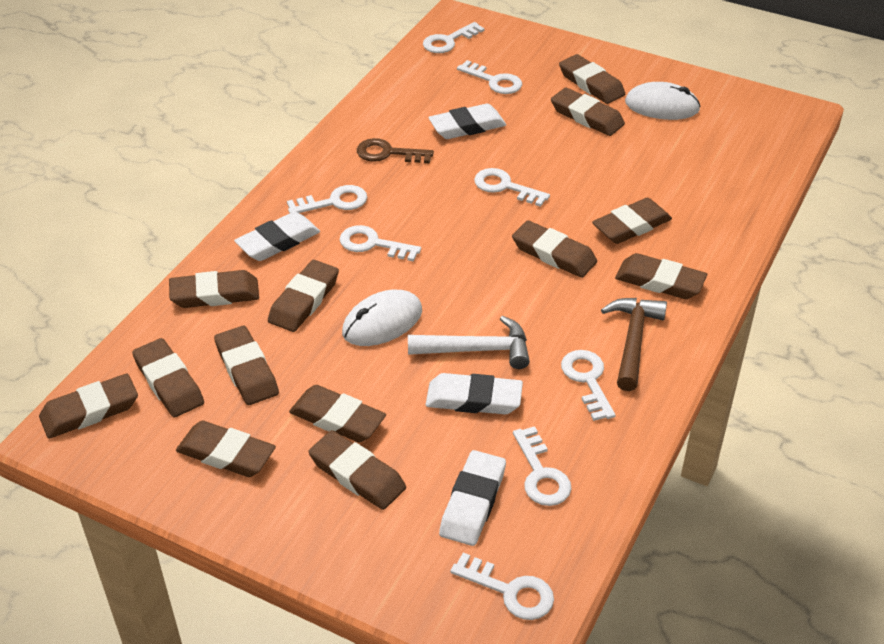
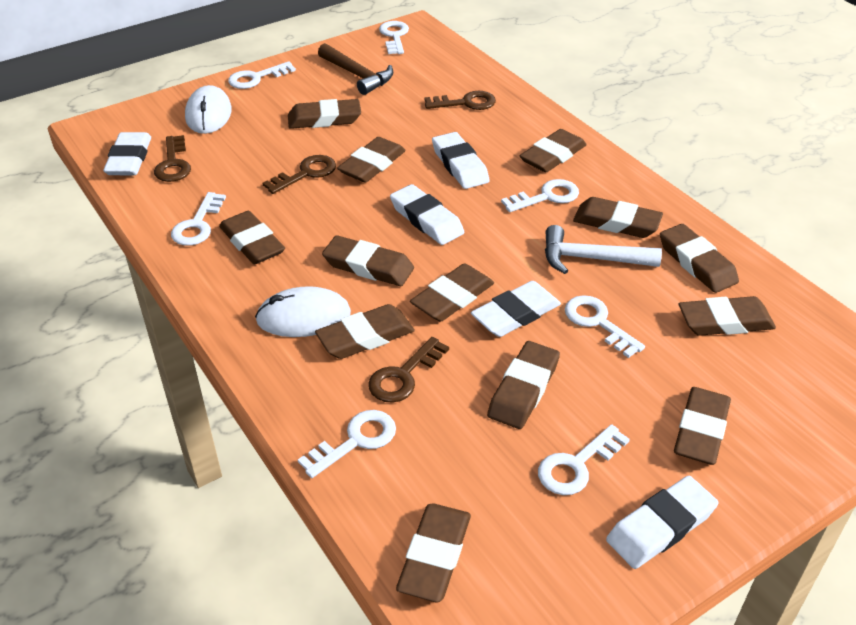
brown key: [357,138,434,164] = 1 -> [154,135,191,182] [263,155,336,194] [368,337,449,403] [425,91,496,110] = 4
white eraser: [234,212,320,261] [426,373,523,415] [428,104,506,139] [439,450,506,546] = 4 -> [103,132,151,175] [390,184,464,245] [432,132,490,189] [471,281,561,337] [606,476,718,569] = 5
white key: [287,185,367,213] [339,225,421,262] [423,22,485,53] [450,553,554,620] [457,60,522,94] [474,168,550,207] [513,426,571,506] [561,350,615,421] = 8 -> [171,192,226,246] [228,61,296,89] [298,410,396,478] [379,21,409,54] [501,179,579,212] [538,424,630,495] [565,295,645,358] = 7

